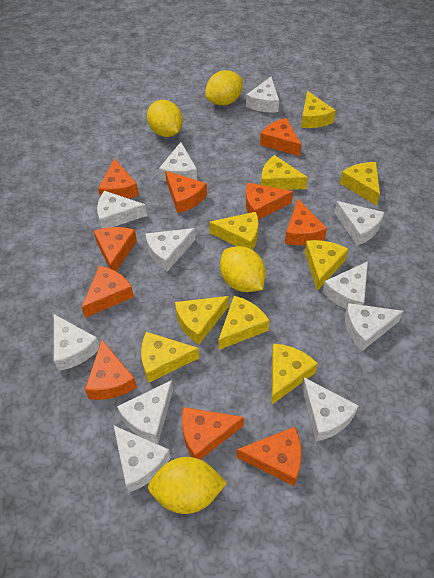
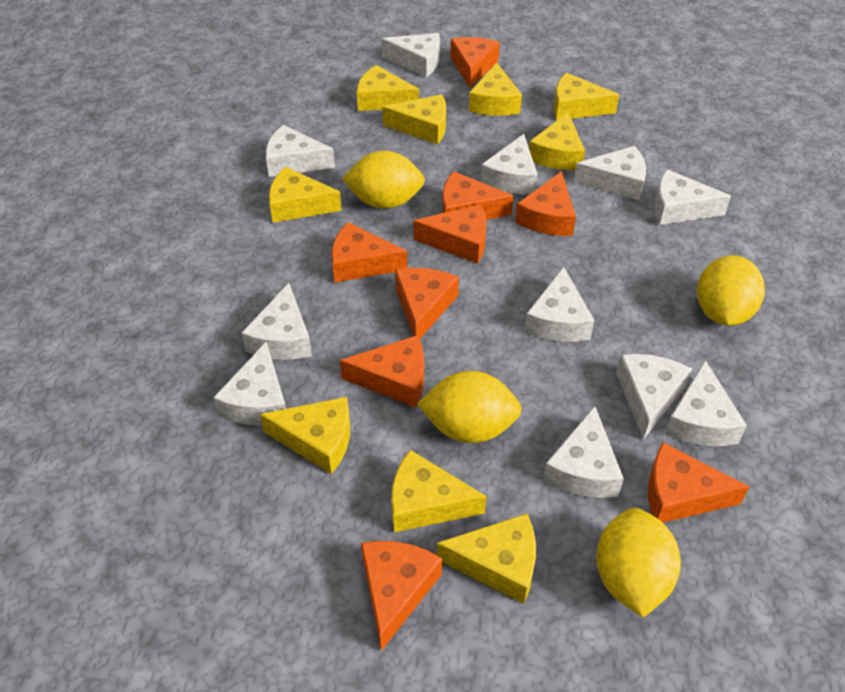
orange cheese: [81,266,134,318] [85,340,137,400] [94,227,137,272] [98,158,139,199] [165,171,207,214] [182,407,244,460] [237,427,302,486] [246,183,293,220] [260,118,302,156] [285,199,327,245] = 10 -> [331,222,407,282] [340,335,424,407] [361,541,442,651] [395,268,459,340] [413,204,487,264] [442,171,514,220] [450,37,500,88] [515,171,576,236] [648,442,750,523] = 9

